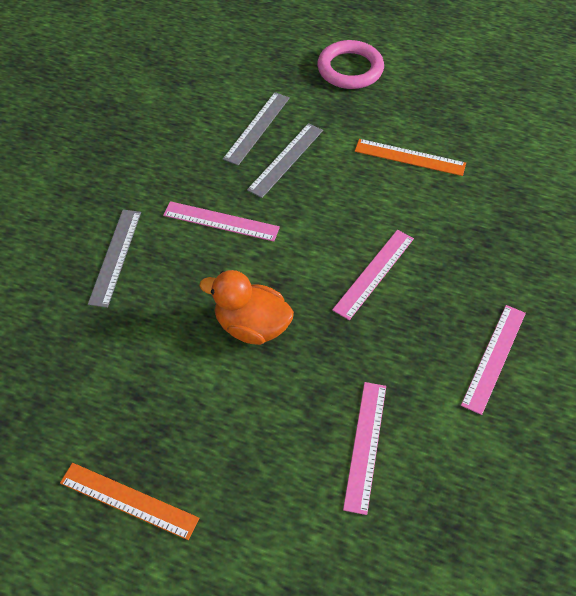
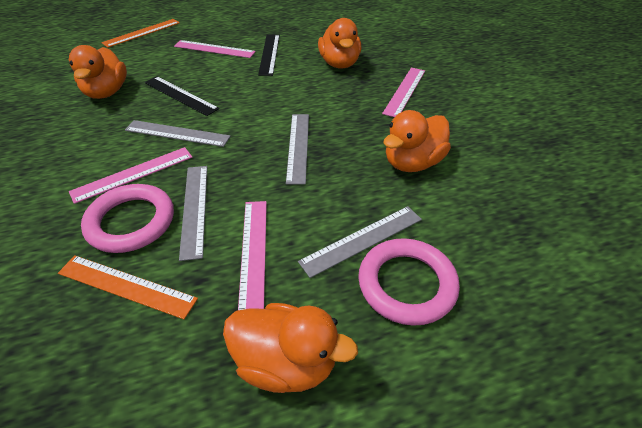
black ruler: none = 0 -> [145,76,219,116] [258,35,280,76] = 2
grey ruler: [88,210,141,308] [223,92,290,165] [247,123,323,198] = 3 -> [125,120,231,147] [179,166,207,261] [286,114,309,185] [298,206,422,278] = 4
orange duck: [200,270,294,345] = 1 -> [69,45,127,99] [223,303,358,393] [318,18,361,69] [383,110,451,172] = 4
pink ring: [317,40,384,89] = 1 -> [81,184,174,253] [358,238,460,326] = 2

